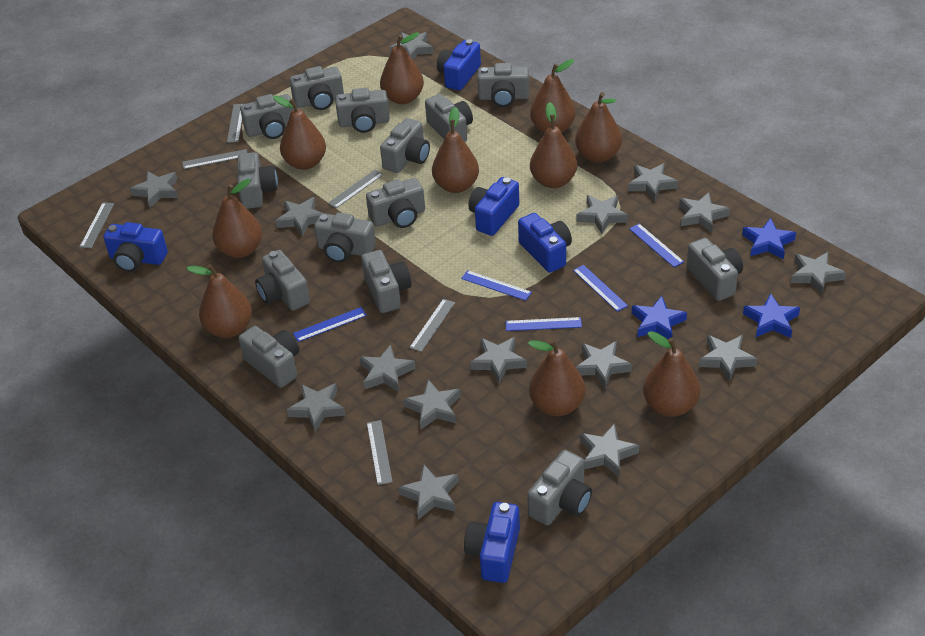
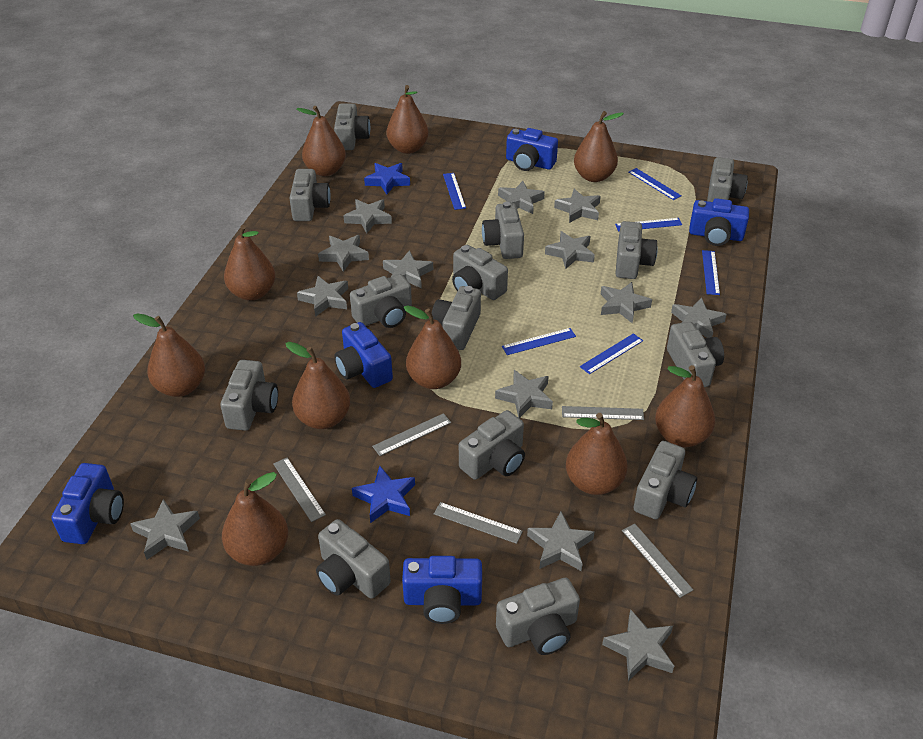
blue ruler: [293,307,367,342] [461,270,532,301] [506,317,582,331] [573,265,628,312] [629,224,684,267] = 5 -> [443,173,466,210] [502,328,576,355] [580,333,643,374] [615,218,682,232] [629,168,682,200] [702,250,720,295] = 6
blue star: [632,296,687,339] [742,218,796,260] [743,293,800,338] = 3 -> [352,466,415,523] [364,163,410,195] = 2
grey ruler: [80,202,114,248] [182,149,247,169] [227,104,243,143] [328,170,384,208] [367,420,393,485] [409,299,455,352] = 6 -> [273,458,326,522] [372,413,451,456] [434,502,523,544] [562,406,644,420] [622,524,693,598] = 5
grey star: [130,171,178,208] [275,197,322,237] [287,383,346,432] [360,345,416,392] [390,32,433,60] [398,465,459,520] [403,379,461,429] [470,337,527,383] [576,195,628,234] [576,341,632,388] [580,423,639,477] [628,163,678,201] [679,192,730,232] [699,335,757,382] [791,252,846,295] = 15 -> [130,499,200,560] [297,276,348,317] [318,235,369,272] [344,199,392,233] [383,250,433,288] [495,370,553,418] [498,181,545,214] [527,511,594,571] [545,231,595,269] [554,189,601,223] [601,282,652,324] [602,609,674,681] [671,297,727,338] = 13

